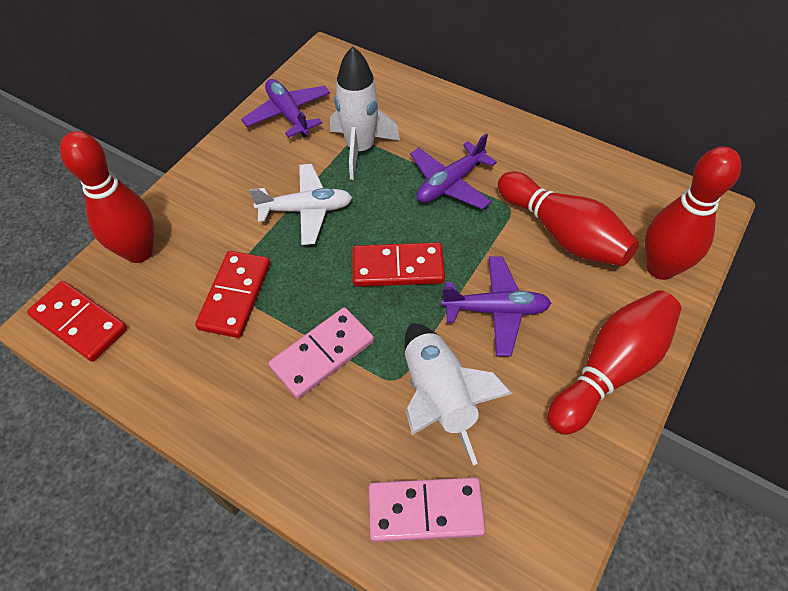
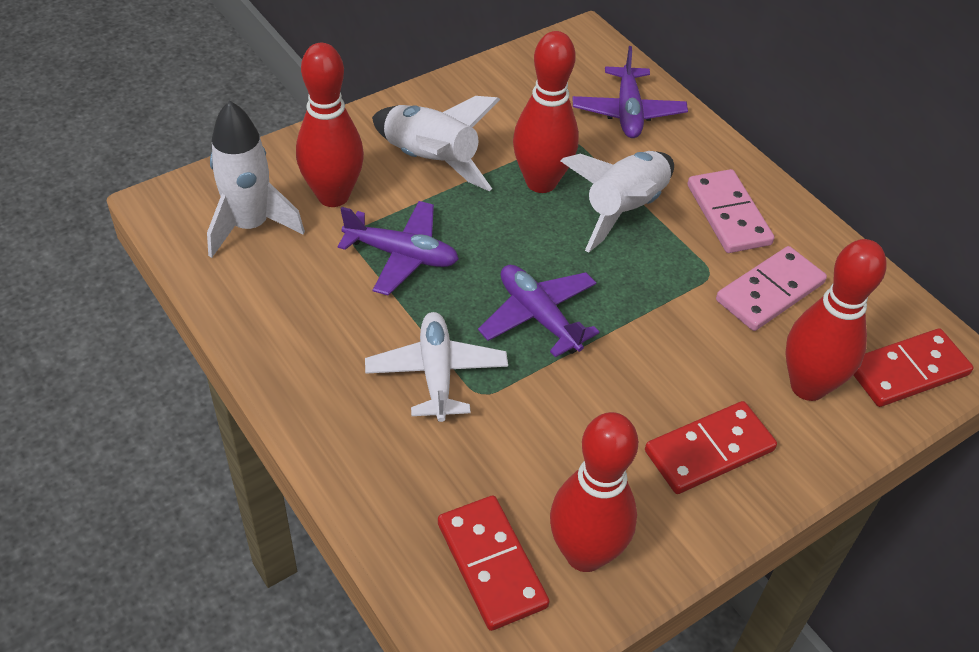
white rocket: [330,46,400,180] [405,323,513,466] = 2 -> [207,100,305,258] [372,96,500,192] [560,151,674,252] = 3

